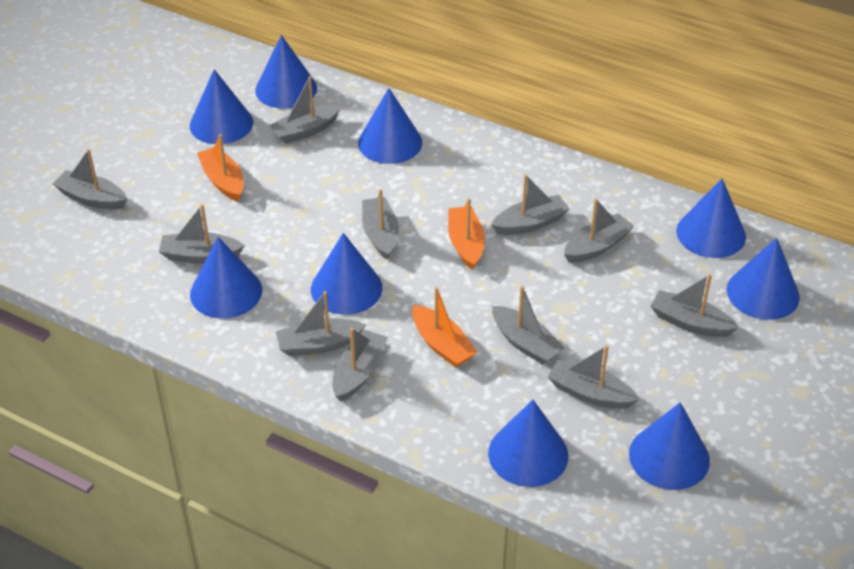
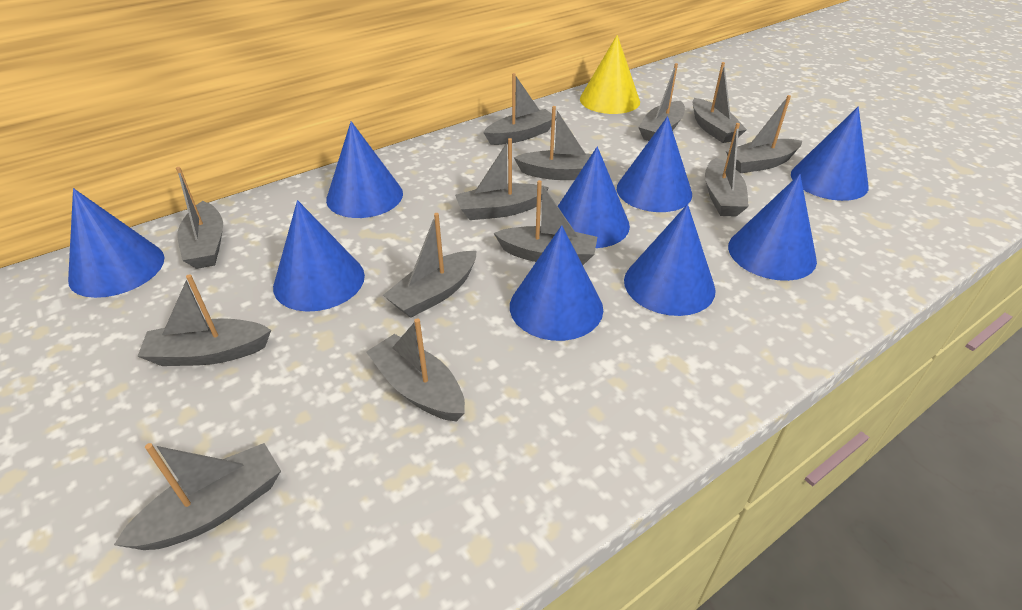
grey boat: [53,149,127,209] [159,204,245,264] [269,77,341,144] [276,291,366,356] [332,328,388,401] [362,189,399,260] [491,174,570,235] [492,286,565,365] [548,345,640,409] [564,199,634,263] [651,274,739,337] = 11 -> [114,443,281,550] [137,274,271,366] [176,167,223,269] [366,318,465,422] [383,213,476,318] [455,138,549,220] [483,73,556,145] [494,180,597,265] [514,106,592,180] [638,63,685,141] [693,62,747,143] [705,123,749,217] [726,95,802,173] = 13
orange boat: [197,134,244,202] [412,287,477,368] [448,198,485,270] = 3 -> none = 0
yellow cone: none = 0 -> [580,35,640,114] = 1

